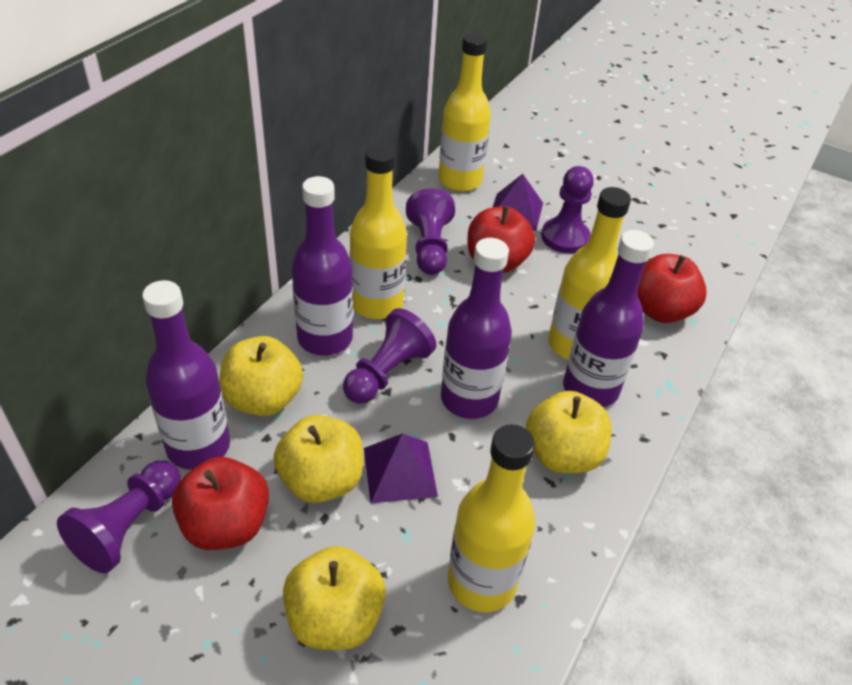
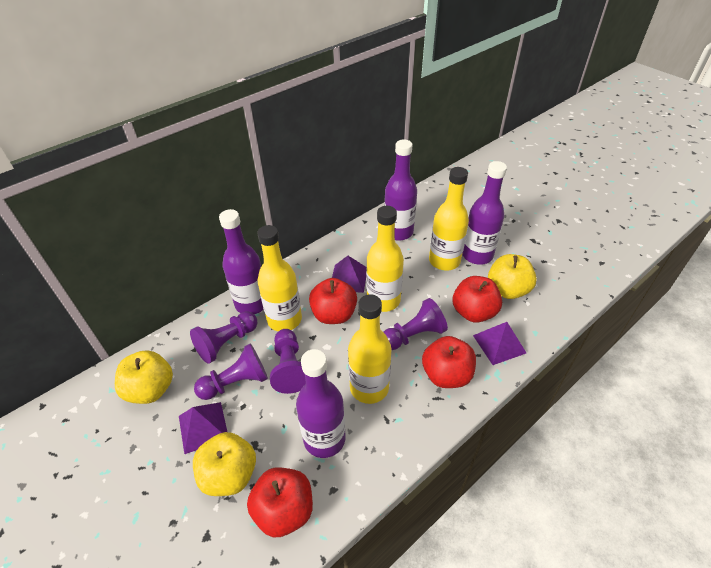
purple pyramid: [364,433,438,503] [493,174,543,231] = 2 -> [179,402,227,454] [332,256,366,293] [473,322,526,365] = 3
red apple: [172,457,269,550] [467,206,535,273] [637,254,707,323] = 3 -> [247,467,313,537] [309,278,357,324] [422,336,476,388] [453,276,502,323] = 4
yellow apple: [219,336,303,416] [274,415,363,503] [283,546,386,650] [526,391,612,473] = 4 -> [115,350,173,404] [193,432,256,496] [488,254,537,299] = 3

